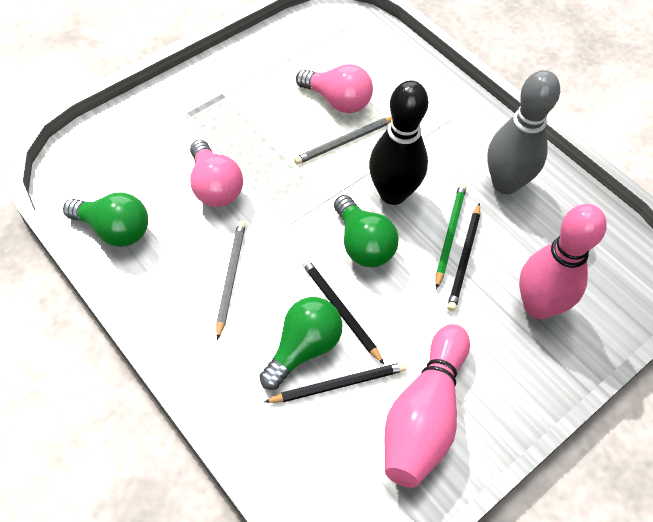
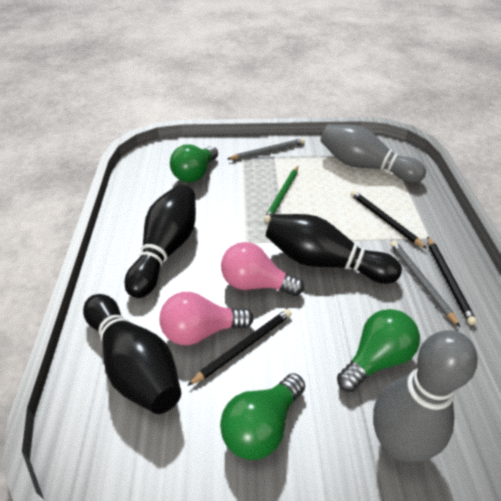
black bowling pin: [369,81,428,205] = 1 -> [83,294,181,414] [124,185,196,298] [266,214,402,284] = 3
grey bowling pin: [487,70,560,194] = 1 -> [320,124,426,183] [373,330,478,462] = 2
pink bowling pin: [385,324,470,488] [519,204,607,319] = 2 -> none = 0

